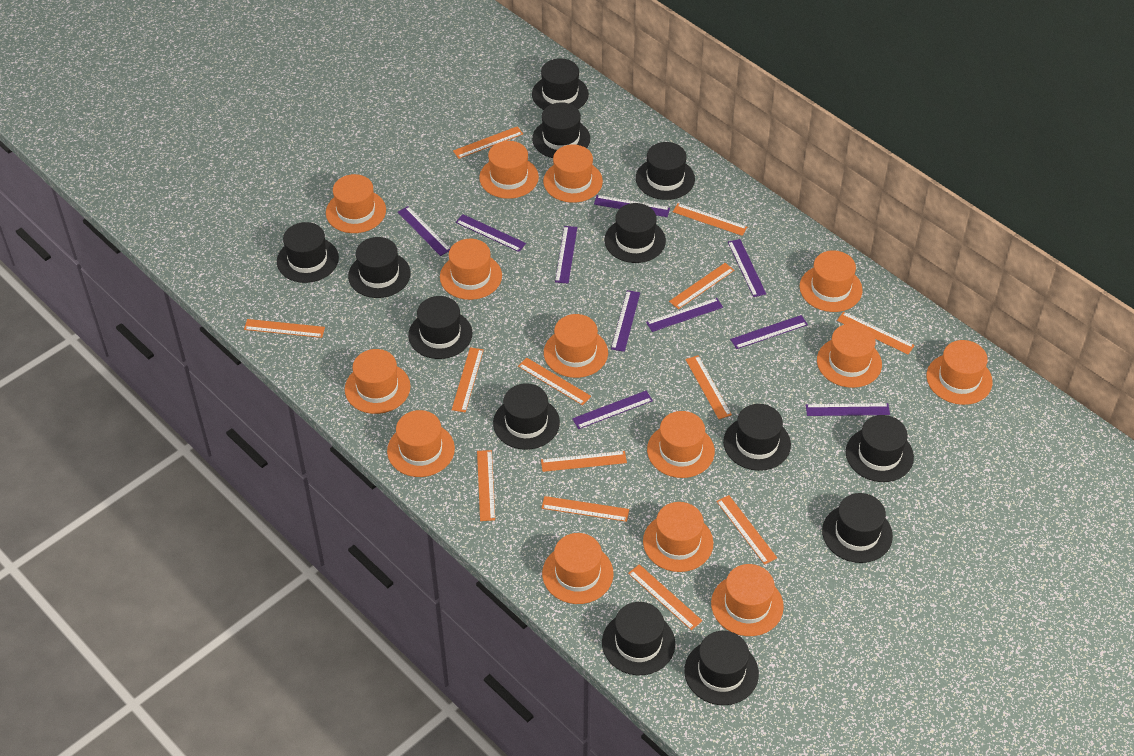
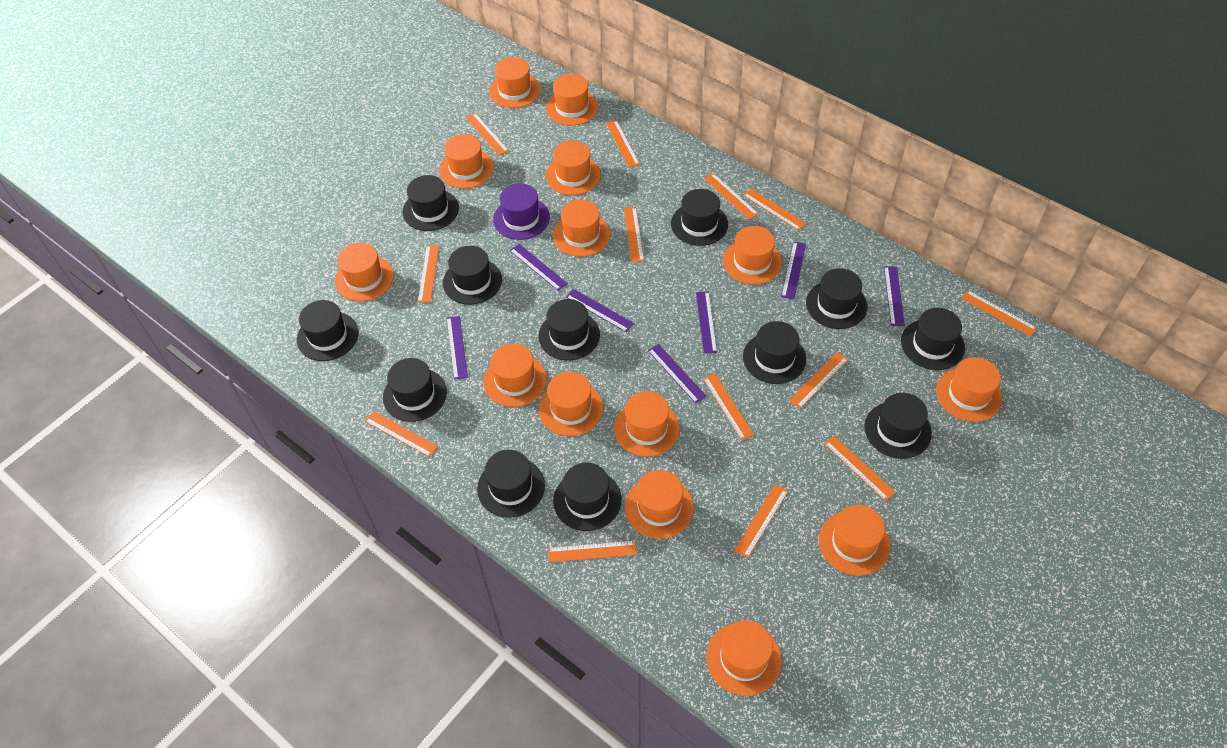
black hat: [277,222,339,283] [348,237,411,298] [408,296,472,359] [493,383,560,450] [532,58,589,110] [532,102,590,158] [602,602,675,675] [605,203,666,263] [636,142,695,200] [684,631,759,705] [723,404,791,471] [822,493,893,563] [846,415,914,482] = 13 -> [297,300,359,361] [383,358,447,422] [403,175,459,231] [443,246,502,305] [477,450,545,518] [538,299,600,361] [553,462,622,531] [671,189,728,246] [743,321,806,384] [806,268,867,329] [864,393,932,459] [901,308,965,370] = 12
purple hat: none = 0 -> [493,183,550,240] = 1
purple ruler: [398,206,450,256] [456,214,526,252] [555,226,577,283] [572,391,653,429] [594,195,670,217] [611,290,640,352] [646,298,723,332] [728,239,766,297] [730,315,808,349] [806,403,890,416] = 10 -> [447,316,468,380] [510,244,568,291] [566,289,634,332] [648,344,707,403] [696,291,717,354] [781,242,806,300] [884,266,905,326] = 7

